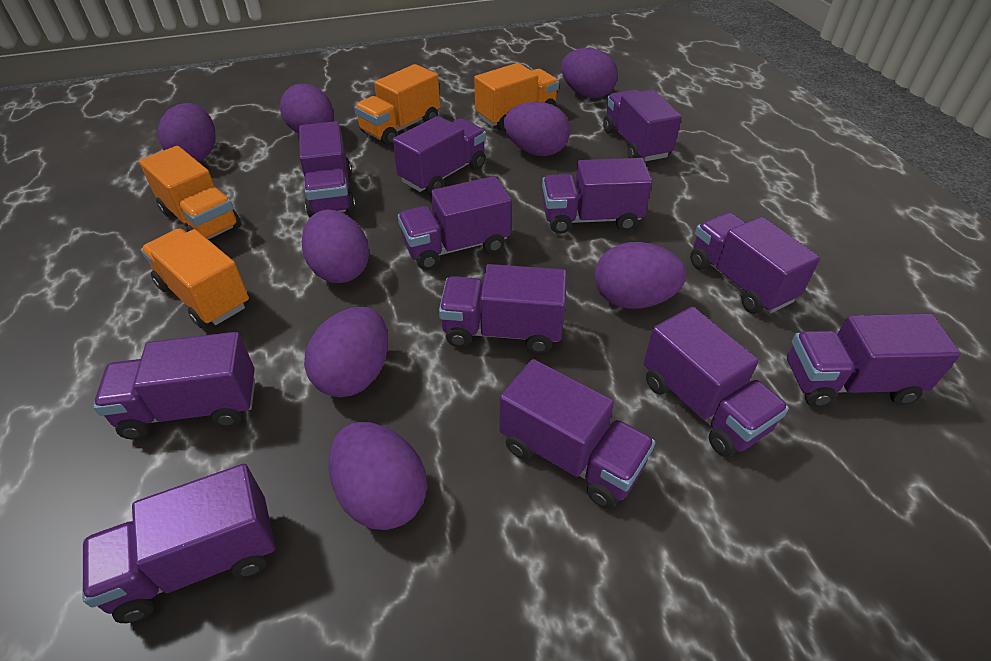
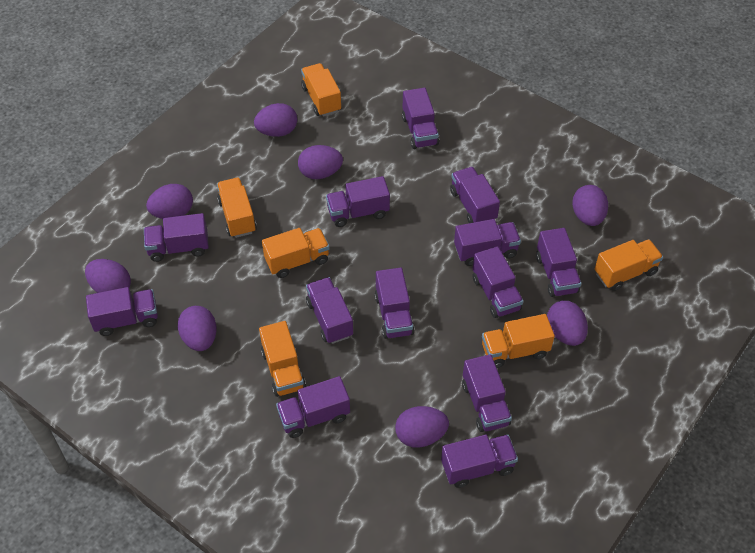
orange truck: [139,146,241,239] [141,228,250,328] [354,64,440,145] [474,63,559,131] = 4 -> [217,177,257,238] [259,321,306,397] [262,228,330,278] [301,63,341,117] [482,314,555,368] [595,239,663,291] = 6
purple truck: [83,464,275,623] [93,332,255,440] [299,121,356,217] [392,116,486,194] [398,176,512,270] [439,264,567,354] [499,359,655,509] [542,158,652,234] [603,90,682,161] [644,307,789,457] [690,212,820,314] [787,313,961,407] = 12 -> [86,287,158,336] [144,213,209,262] [276,376,350,438] [306,277,353,344] [326,176,390,227] [375,267,415,339] [402,88,439,149] [441,435,518,488] [450,167,500,223] [454,219,521,266] [462,354,512,432] [473,246,523,318] [536,228,581,297] = 13

